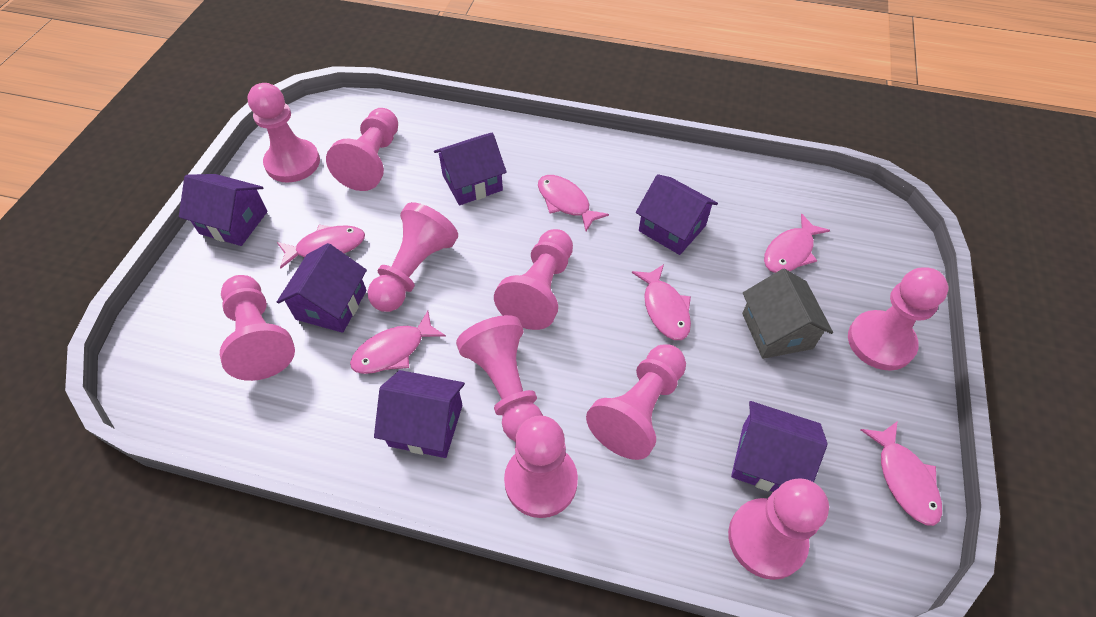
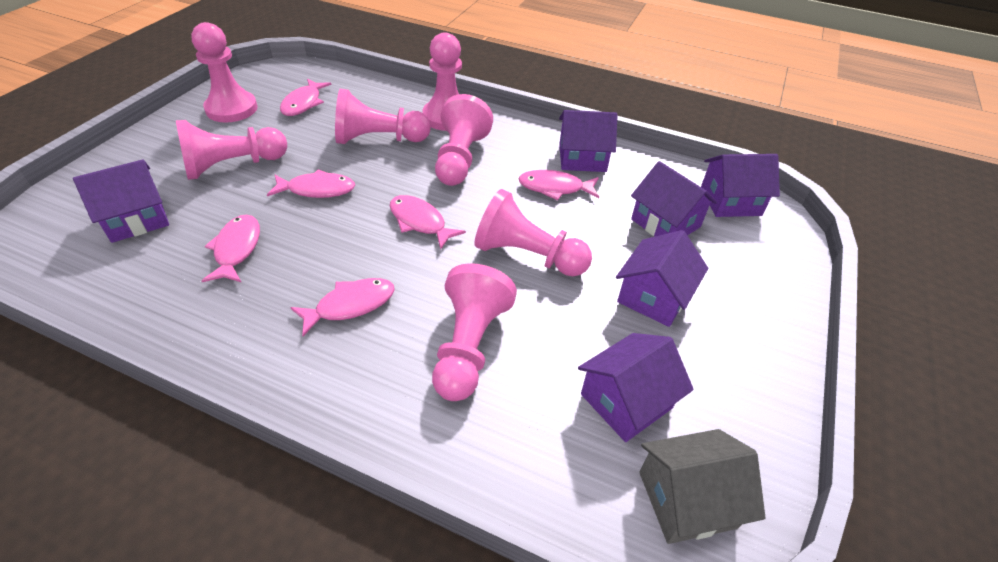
pink pawn: [220,275,295,381] [247,83,320,183] [326,108,398,191] [368,202,458,312] [456,315,543,441] [494,229,573,330] [504,416,578,518] [586,344,686,460] [728,478,829,580] [848,267,948,371] = 10 -> [176,120,287,180] [191,22,258,123] [335,89,431,144] [422,32,462,131] [432,263,517,401] [435,94,493,186] [474,189,592,276] = 7

